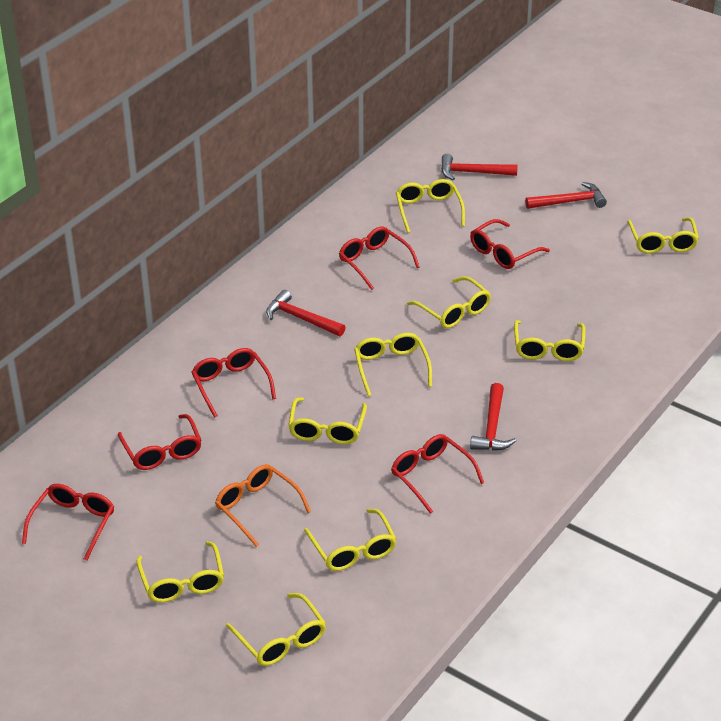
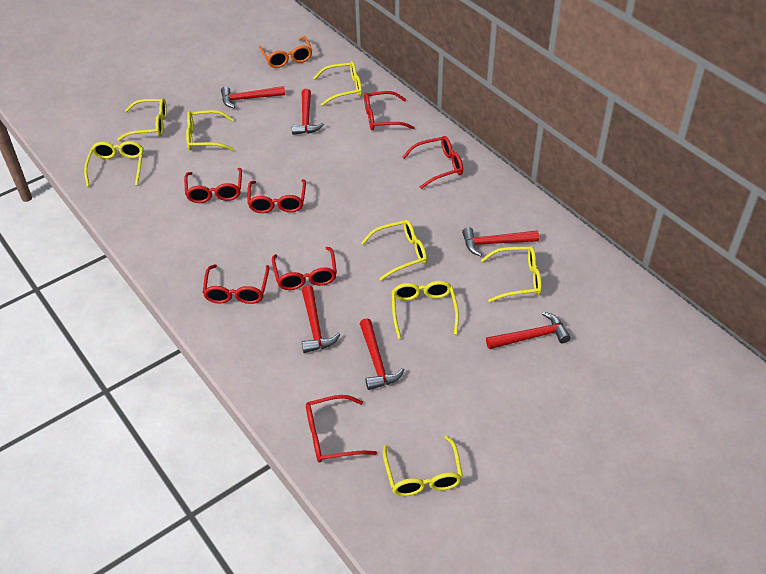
red glasses: [22,484,114,561] [118,414,202,470] [192,348,276,418] [339,227,420,290] [391,434,484,514] [470,219,550,269] = 6 -> [184,168,242,203] [203,264,269,304] [247,179,306,213] [272,247,337,290] [306,395,377,463] [364,91,415,131] [402,136,463,189] = 7
red hammer: [266,290,346,336] [441,154,518,180] [470,383,516,451] [525,182,607,209] = 4 -> [221,86,285,108] [292,89,324,135] [302,285,340,353] [360,318,405,390] [462,227,539,257] [486,312,571,349] = 6
yellow glasses: [136,541,224,603] [226,593,326,666] [288,397,367,444] [304,509,396,571] [354,333,432,396] [396,179,465,233] [407,276,491,328] [514,320,586,361] [627,217,699,254] = 9 -> [84,141,143,187] [117,98,167,141] [186,110,234,151] [313,61,362,106] [361,220,427,281] [383,436,463,496] [392,281,459,339] [481,246,542,302] = 8

